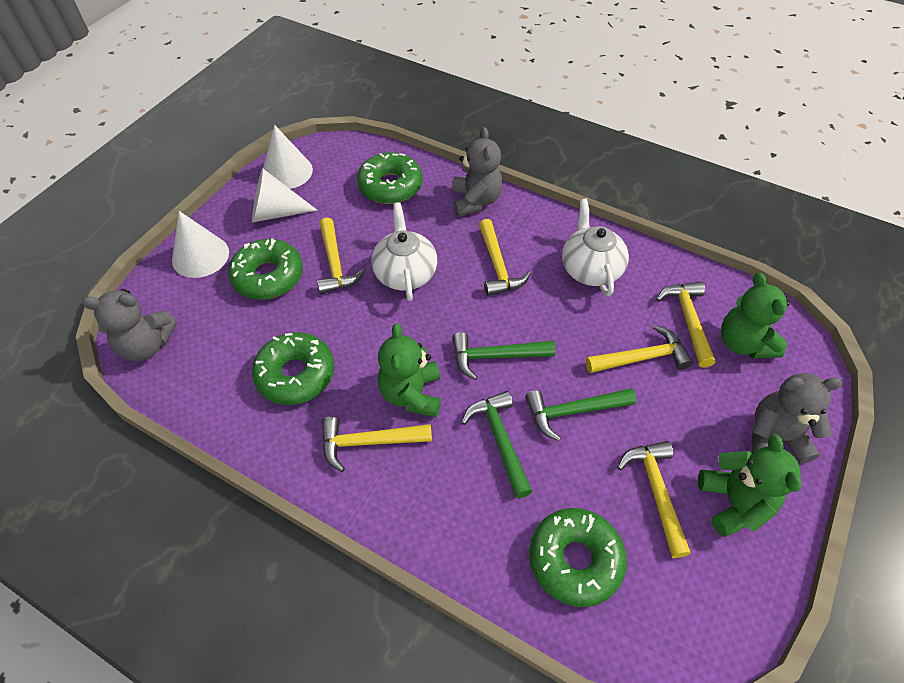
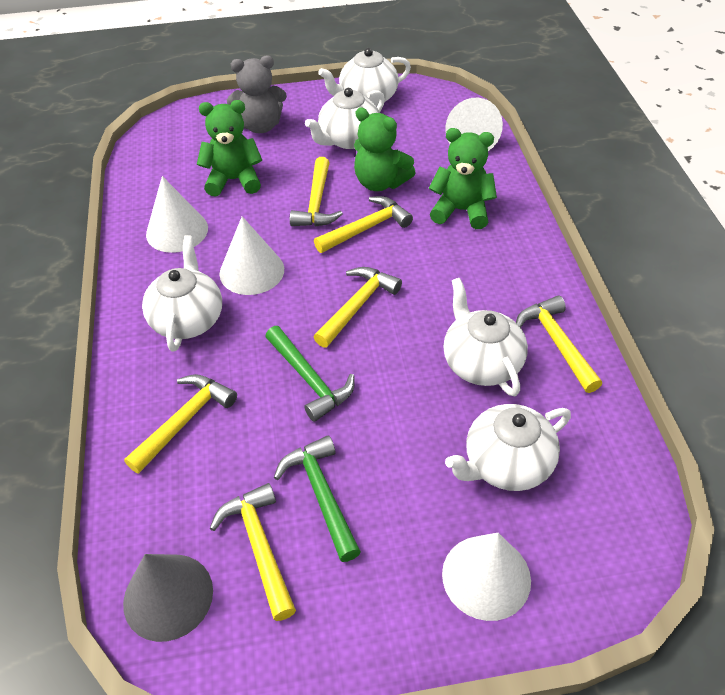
green donut: [228,238,303,300] [252,332,334,405] [357,152,423,204] [529,508,627,607] = 4 -> none = 0
green hammer: [452,332,556,380] [461,391,533,498] [525,388,636,441] = 3 -> [265,326,355,422] [274,435,361,562] = 2
grey cone: none = 0 -> [123,554,213,642] = 1
grey teddy bear: [82,289,177,361] [452,127,502,217] [752,373,842,464] = 3 -> [227,56,287,133] = 1
white cone: [172,211,229,278] [252,168,318,223] [263,125,313,189] = 3 -> [146,176,208,253] [220,216,284,295] [442,533,531,621] [445,98,503,151] = 4
white teapot: [371,202,437,301] [562,199,629,296] = 2 -> [142,235,222,352] [305,88,385,149] [318,48,411,106] [443,278,528,396] [445,404,571,491] = 5

